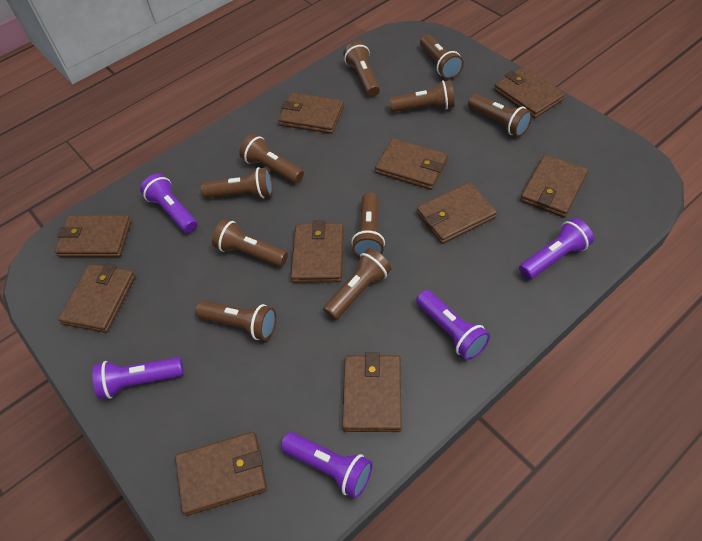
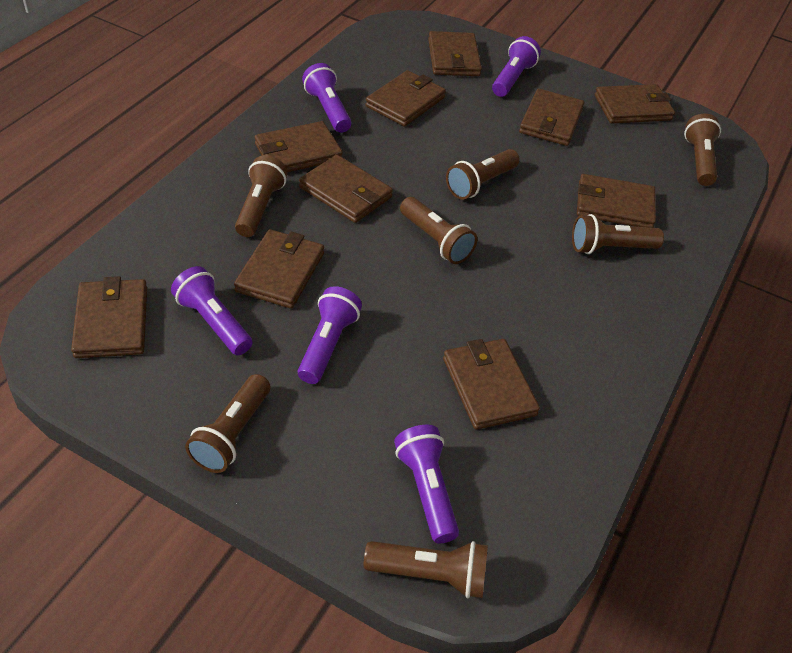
brown flashlight: [196,301,277,341] [201,167,273,198] [212,219,288,267] [239,134,304,184] [323,248,391,320] [343,41,380,97] [351,193,385,258] [390,80,454,112] [420,34,464,79] [468,94,532,137] = 10 -> [185,374,270,473] [235,155,288,237] [364,541,488,598] [400,197,477,264] [446,149,520,199] [572,214,664,254] [684,114,721,186] = 7

